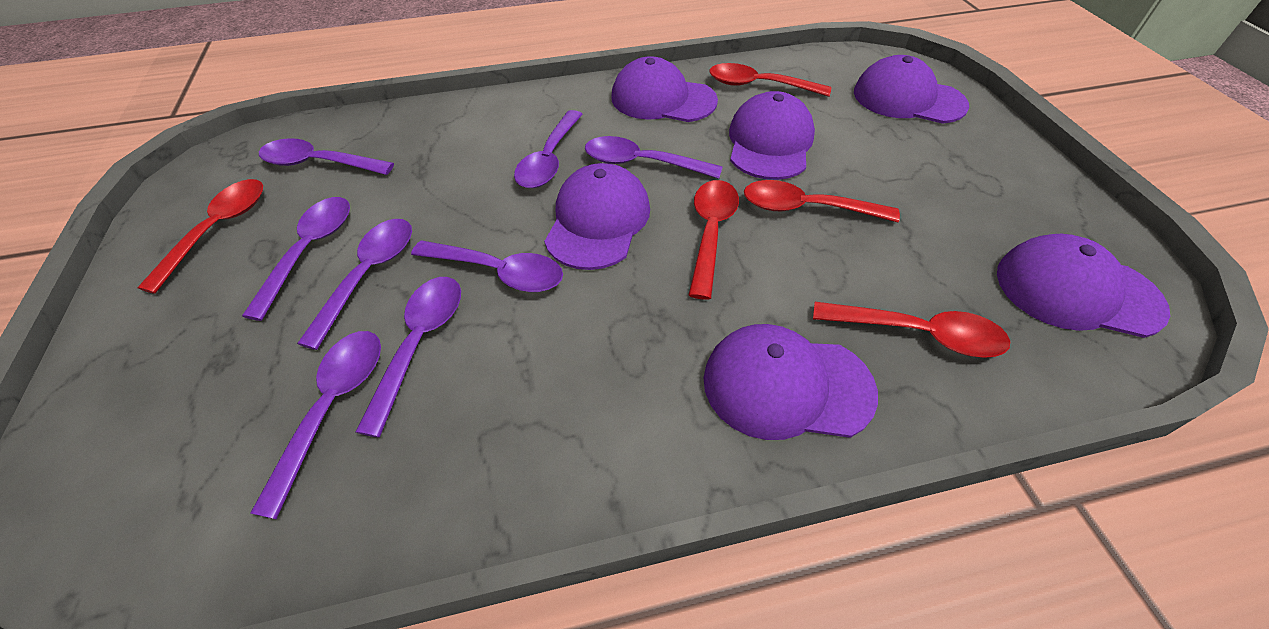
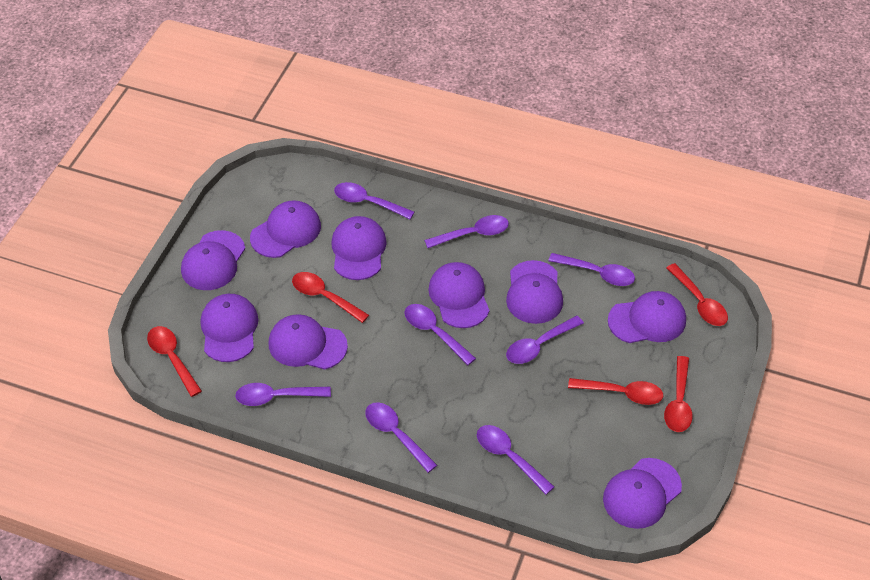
purple cap: [544,163,650,270] [611,56,718,122] [704,324,878,440] [729,91,815,180] [854,55,969,124] [997,234,1170,338] = 6 -> [181,230,245,290] [201,294,258,362] [250,200,321,258] [269,314,348,370] [331,216,387,280] [428,262,490,328] [506,260,563,324] [603,458,682,529] [608,291,686,343] = 9

